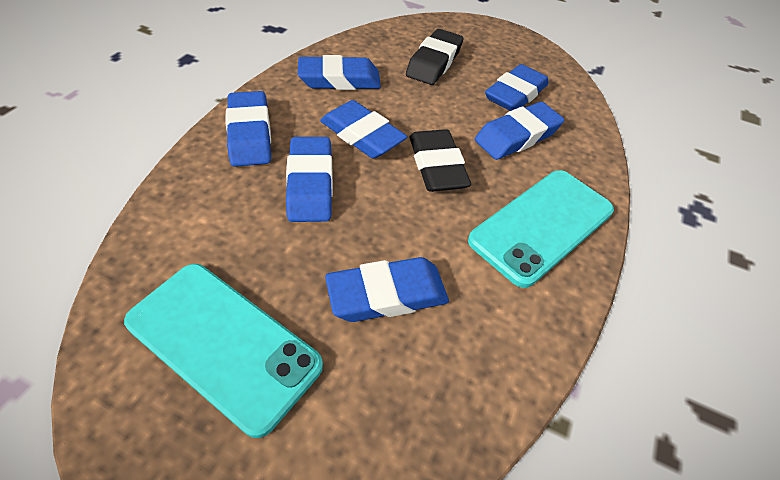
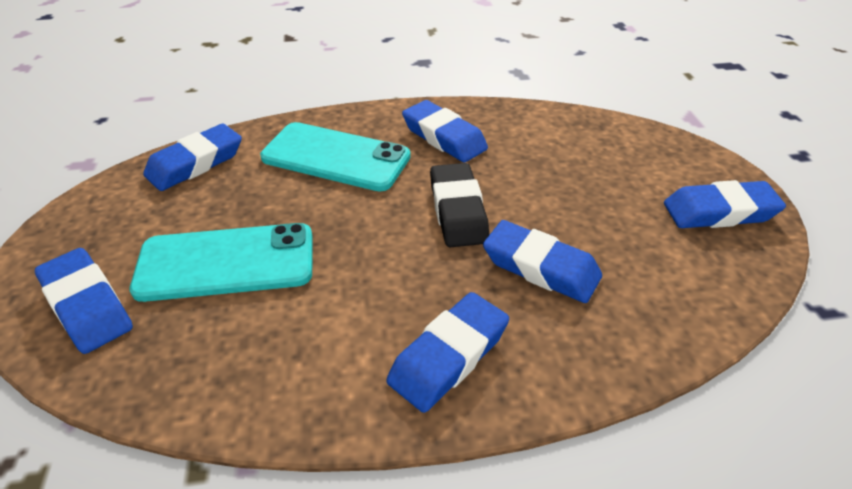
black eraser: [406,29,464,85] [409,129,471,192] = 2 -> [430,163,489,247] = 1
blue eraser: [226,91,271,167] [286,137,333,222] [298,55,381,90] [320,100,408,158] [325,257,449,322] [475,102,564,160] [485,64,549,111] = 7 -> [35,248,133,354] [143,124,242,191] [386,292,509,413] [402,100,488,162] [483,220,602,303] [664,180,786,228] = 6

